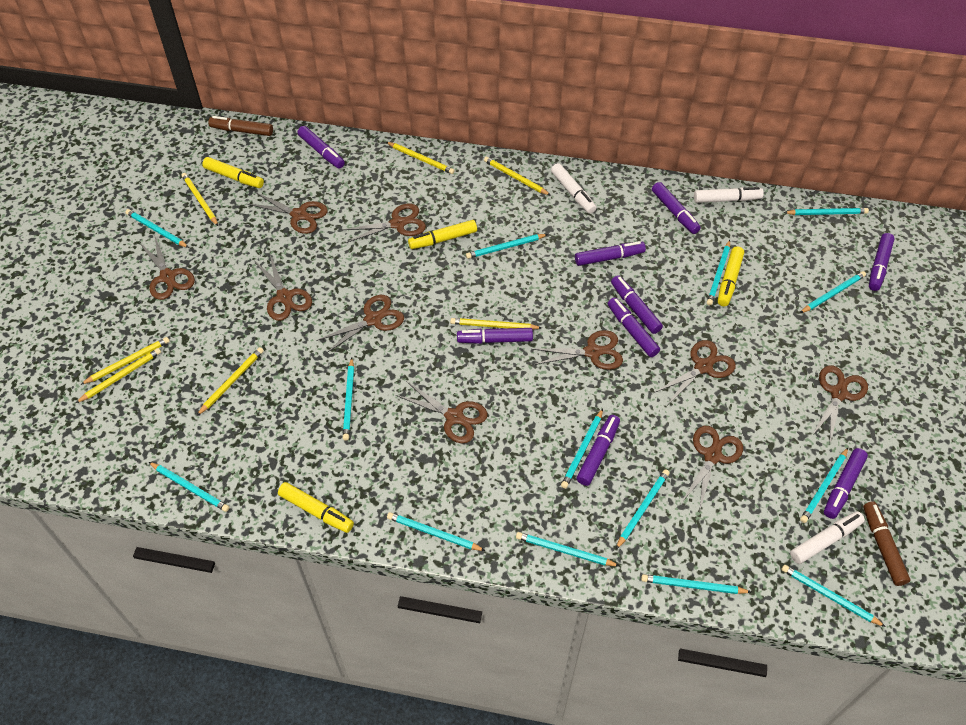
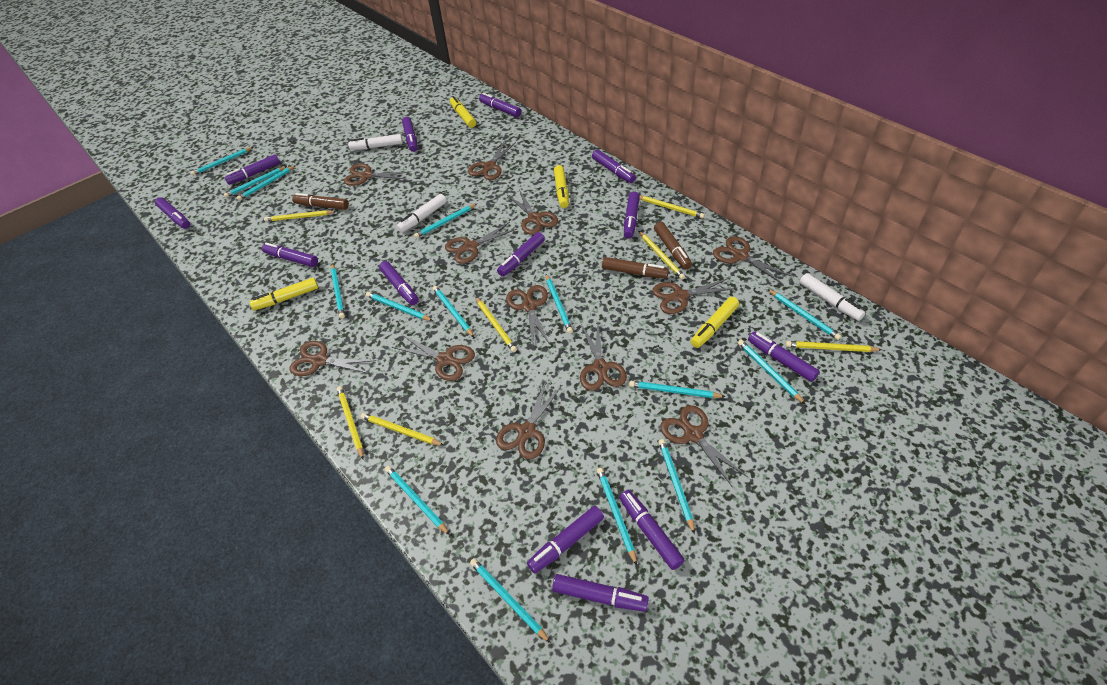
brown marker: [208,116,273,136] [863,501,911,586] = 2 -> [292,193,349,210] [602,257,669,278] [654,222,692,269] = 3
brown scissors: [139,234,195,300] [247,192,328,234] [254,255,312,321] [316,295,404,353] [342,204,426,243] [396,381,488,443] [532,330,623,370] [654,340,736,404] [681,426,743,513] [811,365,868,443] = 10 -> [290,341,376,376] [344,164,411,186] [392,334,475,381] [445,222,517,264] [468,140,516,180] [496,381,562,459] [506,285,550,345] [507,190,558,235] [580,324,627,391] [652,278,736,314] [660,405,748,488] [713,236,791,284] = 12
purple marker: [297,126,345,169] [457,328,533,344] [575,241,646,266] [577,415,620,486] [608,297,660,357] [611,275,663,334] [652,182,701,234] [824,448,868,519] [869,233,895,291] = 9 -> [155,197,190,229] [224,154,280,185] [262,243,318,267] [379,261,419,305] [402,117,418,152] [479,93,521,117] [497,232,545,277] [527,506,604,574] [552,574,649,612] [592,150,636,183] [619,490,685,570] [624,191,640,238] [748,332,820,382] = 13
turquoise pencil: [126,209,189,248] [149,462,230,512] [343,358,354,440] [387,512,485,551] [466,234,548,259] [516,532,619,566] [561,409,603,488] [616,469,670,549] [641,574,751,594] [707,240,730,305] [781,565,886,627] [784,208,869,215] [800,271,866,313] [800,448,848,523] = 14 -> [190,147,253,176] [224,166,287,198] [237,165,296,201] [331,264,345,319] [366,292,433,321] [385,466,450,535] [414,204,477,238] [433,286,474,337] [470,558,551,643] [546,274,573,333] [597,468,637,566] [629,381,726,398] [659,439,695,534] [738,340,805,404] [768,289,841,340] = 15

